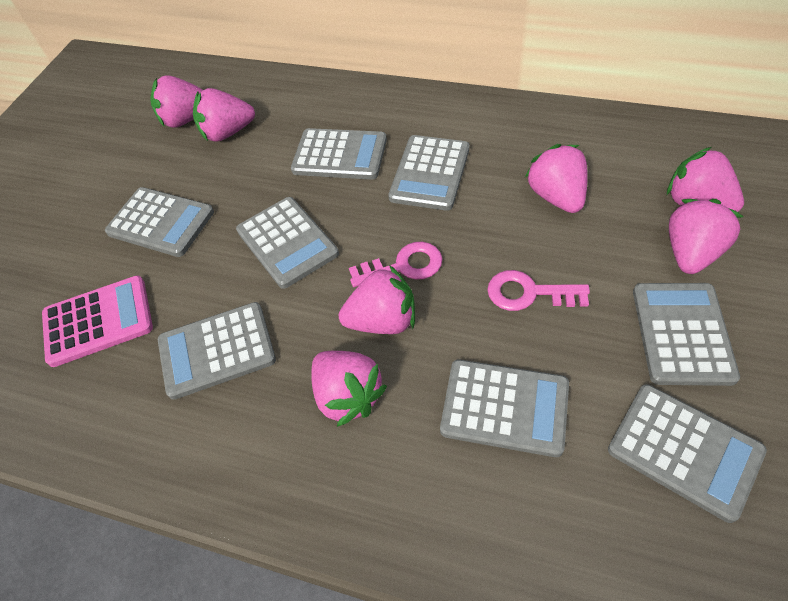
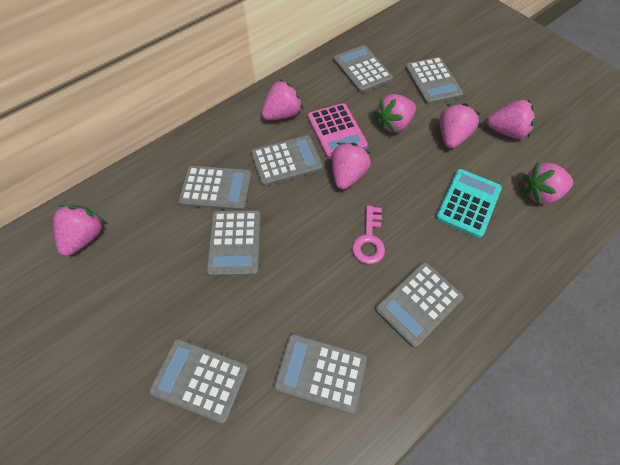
pink key: [349,242,442,287] [487,270,590,311] = 2 -> [352,205,385,264] = 1
turquoise calculator: none = 0 -> [436,169,502,238] = 1

